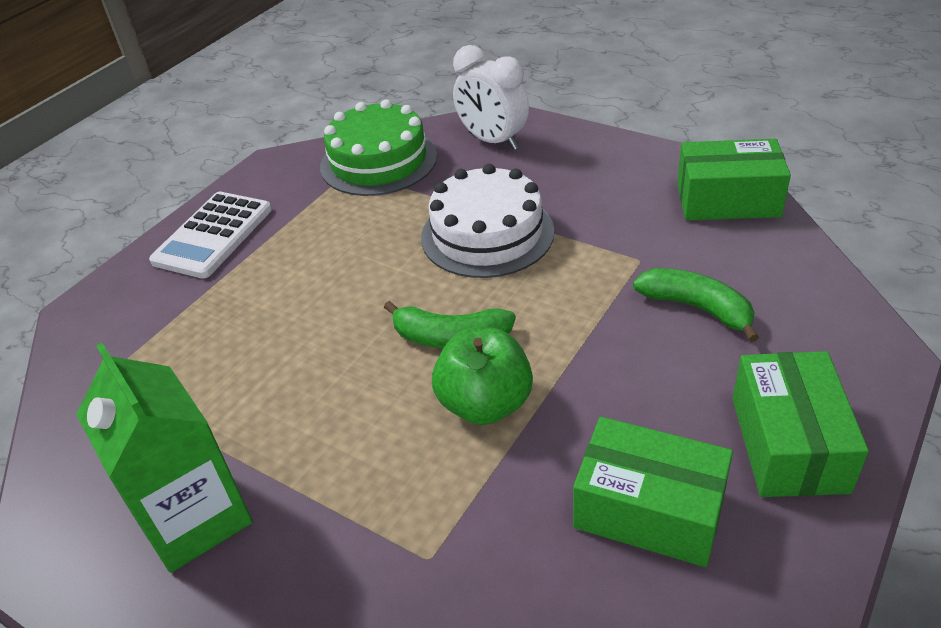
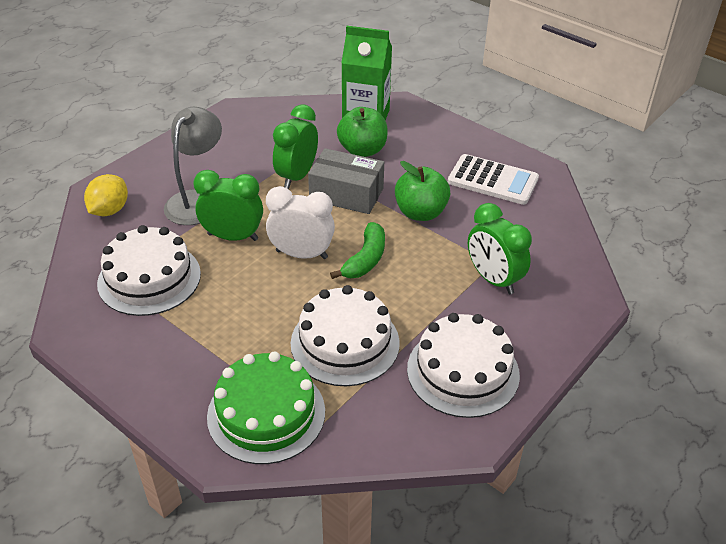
green apple: [432,328,533,425] = 1 -> [337,107,388,157] [395,161,450,221] = 2
green banana: [384,301,516,348] [633,268,759,342] = 2 -> [330,222,385,279] = 1
green box: [573,417,733,567] [677,139,791,220] [732,351,869,497] = 3 -> none = 0
green clock: none = 0 -> [193,170,263,241] [273,104,318,189] [468,203,532,294] = 3
grey box: none = 0 -> [308,148,384,214] = 1
grey lamp: none = 0 -> [164,107,222,225] = 1
white cake: [421,164,554,278] = 1 -> [97,225,201,316] [291,285,400,386] [407,313,520,418] = 3
yellow lemon: none = 0 -> [84,174,128,216] = 1

